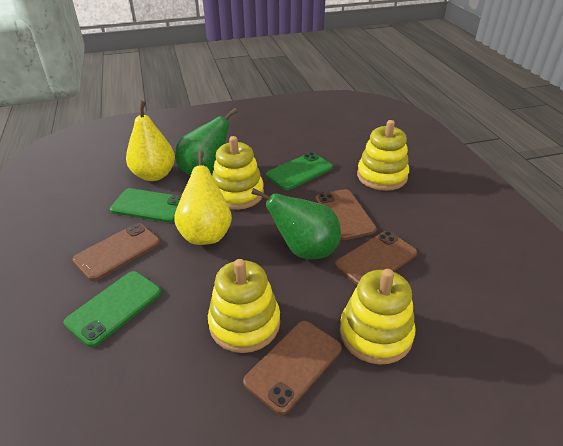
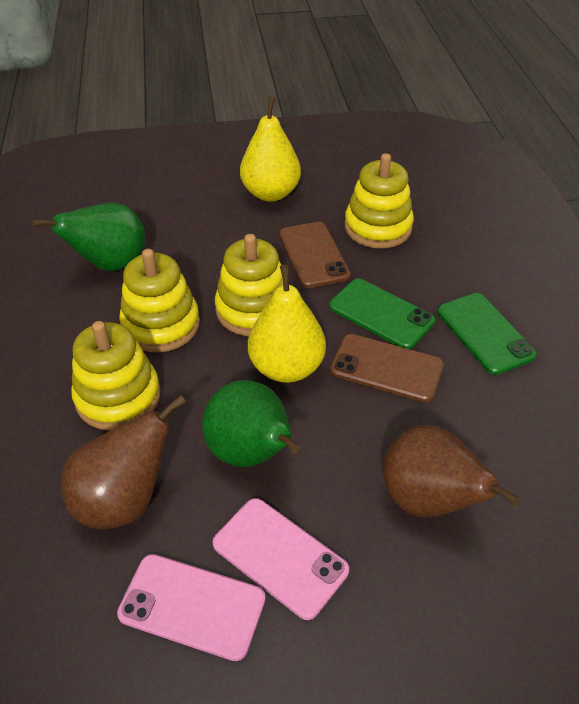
brown pear: none = 0 -> [61,395,186,529] [383,425,520,517] = 2
brown phone: [72,223,160,281] [243,321,342,415] [315,189,377,240] [335,231,417,285] = 4 -> [279,222,351,288] [330,334,444,402] = 2
green phone: [64,271,161,347] [110,188,181,223] [266,152,333,190] = 3 -> [329,278,435,349] [437,293,537,375] = 2
pink phone: none = 0 -> [117,554,266,661] [212,498,349,620] = 2

